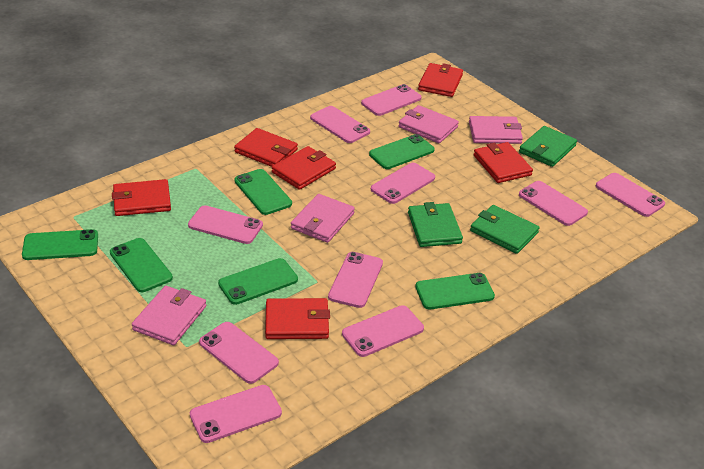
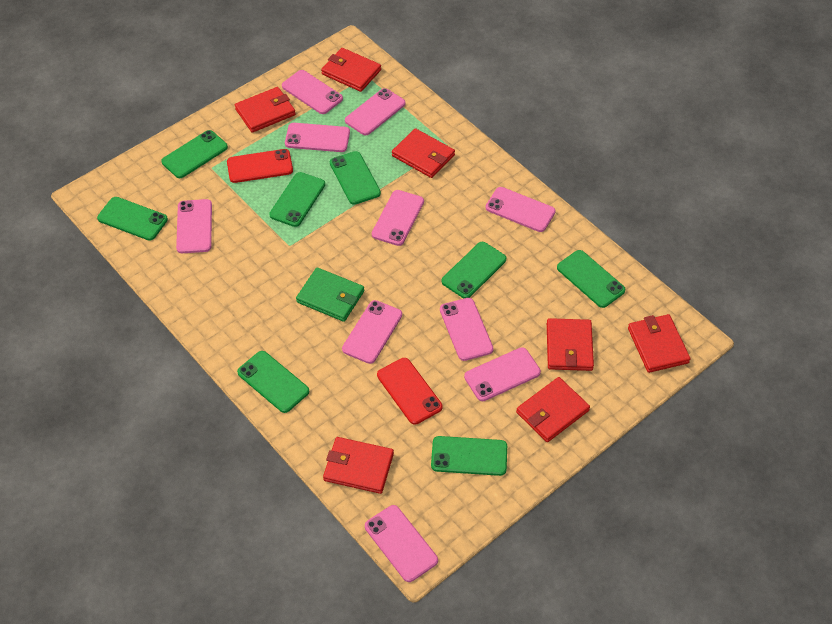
green phone: [22,229,98,260] [110,238,173,292] [218,258,298,305] [234,169,292,215] [369,134,435,169] [415,273,495,309] = 6 -> [97,197,168,241] [161,130,228,178] [237,351,309,413] [269,172,325,227] [330,151,381,205] [431,436,507,476] [442,242,507,298] [557,250,626,308] = 8
green wallet: [408,202,463,247] [470,205,540,254] [519,126,577,167] = 3 -> [296,268,364,322] = 1
pink wallet: [132,286,206,345] [291,194,355,243] [398,105,459,143] [469,116,523,144] = 4 -> none = 0
red phone: none = 0 -> [227,149,293,183] [377,358,443,425] = 2
red wallet: [112,179,171,216] [234,128,298,167] [265,298,330,339] [272,146,336,190] [418,63,463,97] [474,142,533,183] = 6 -> [235,87,296,133] [321,48,381,92] [323,437,394,494] [392,128,455,178] [516,377,590,442] [547,318,594,371] [628,314,691,373] = 7

